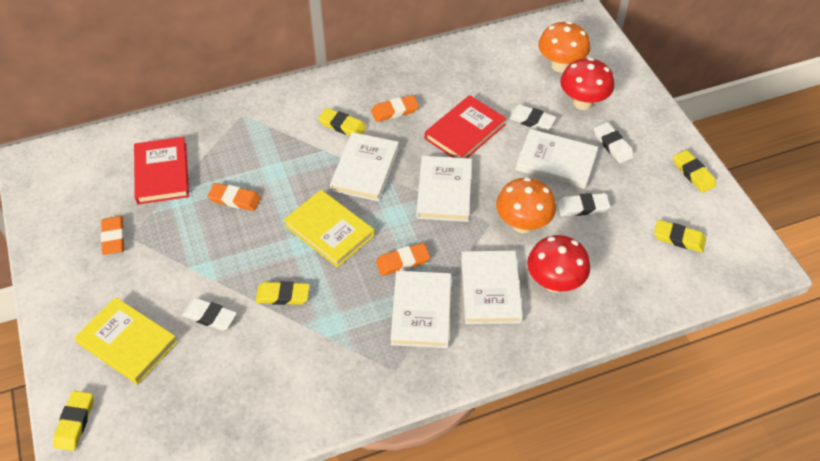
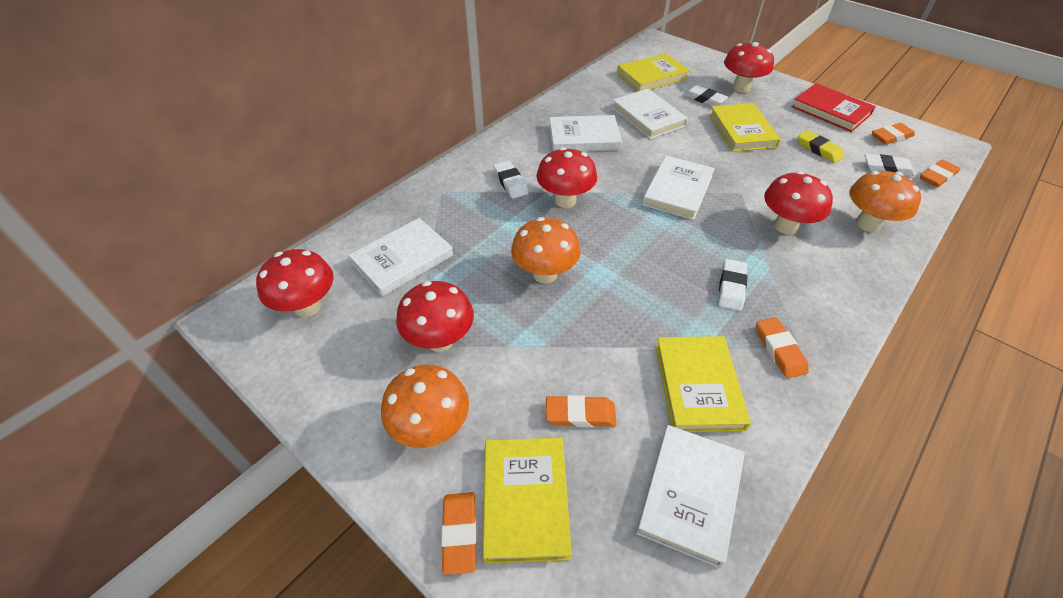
orange eraser: [101,216,124,255] [208,183,261,211] [371,95,419,122] [376,243,430,276] = 4 -> [441,492,477,575] [546,395,616,427] [756,317,809,378] [872,123,915,145] [920,160,960,187] = 5
orange mushroom: [496,177,556,233] [538,21,590,73] = 2 -> [381,365,469,448] [511,217,580,284] [849,171,921,232] = 3
red book: [134,137,189,204] [425,95,506,158] = 2 -> [792,83,876,132] = 1
red mushroom: [527,235,590,293] [560,58,614,110] = 2 -> [256,249,334,317] [396,281,474,352] [536,147,597,208] [724,42,774,93] [764,171,833,234] = 5
yellow book: [75,297,178,384] [284,190,375,268] = 2 -> [483,438,572,563] [617,53,690,91] [655,336,751,432] [709,103,781,152] = 4
yellow eraser: [53,391,93,451] [255,281,310,305] [318,108,367,135] [654,220,706,253] [673,150,716,193] = 5 -> [798,130,844,163] = 1

